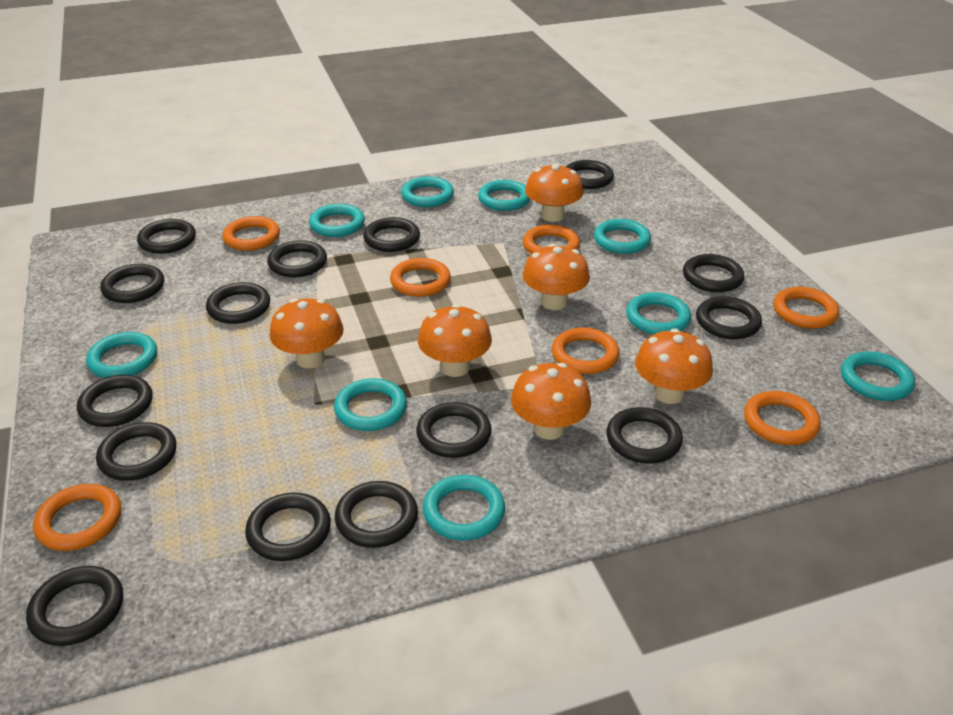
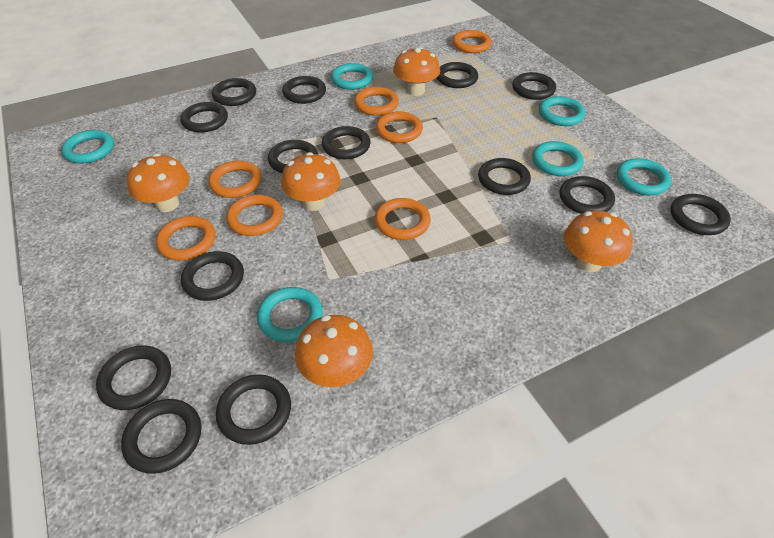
black ring: [26,566,123,646] [77,375,152,427] [96,422,176,481] [100,264,164,303] [137,219,196,254] [206,282,270,324] [245,493,331,561] [267,240,327,277] [335,481,418,548] [363,217,420,252] [416,402,491,458] [566,160,614,189] [606,407,683,464] [683,254,744,292] [696,296,762,339] = 15 -> [96,346,171,410] [121,399,201,474] [180,102,228,133] [181,251,244,301] [212,78,256,106] [216,375,291,445] [268,140,318,173] [282,76,326,104] [322,126,370,159] [437,62,478,88] [478,158,531,195] [512,72,556,100] [559,176,615,214] [671,194,731,235] = 14
orange mushroom: [269,298,344,368] [418,304,492,377] [511,363,591,440] [522,243,590,310] [525,163,584,222] [635,329,713,404] = 6 -> [127,154,189,212] [281,152,341,211] [295,315,373,387] [393,47,440,96] [564,211,633,272] = 5
turquoise ring: [86,332,157,378] [309,204,365,237] [334,378,407,431] [401,177,454,207] [423,475,505,541] [478,180,530,211] [594,219,651,254] [626,293,691,334] [841,351,915,401] = 9 -> [61,130,114,164] [257,287,323,342] [331,63,373,90] [532,141,584,176] [539,96,586,126] [617,158,671,195] = 6

